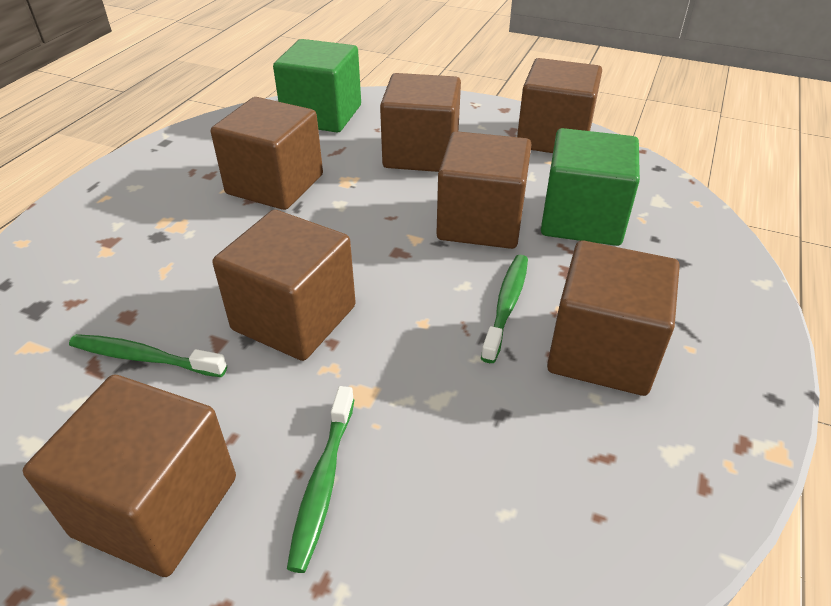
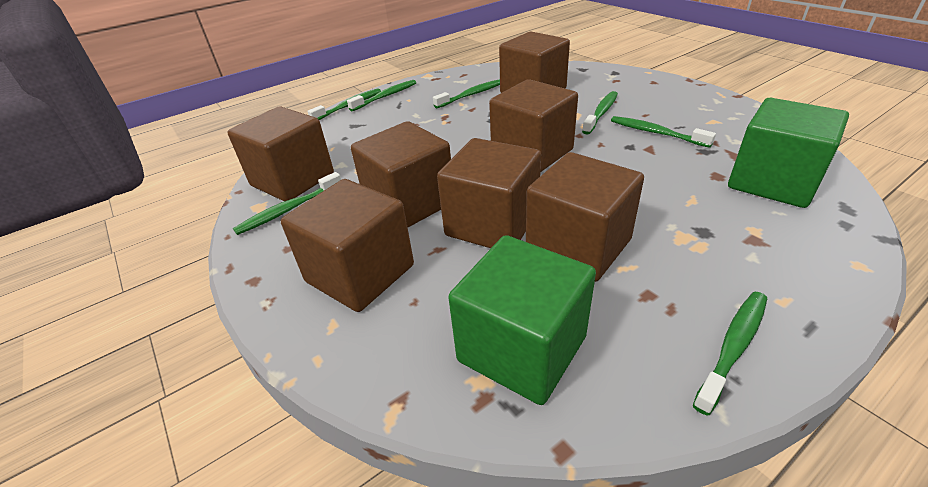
green toothbrush: [69,334,227,377] [287,386,354,573] [481,255,528,363] = 3 -> [233,172,341,235] [308,88,381,120] [347,80,416,111] [433,79,500,109] [582,91,618,135] [611,116,716,148] [693,291,767,416] = 7

